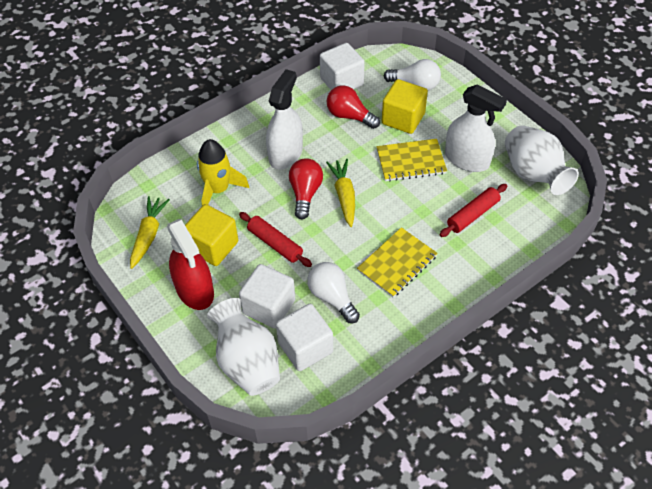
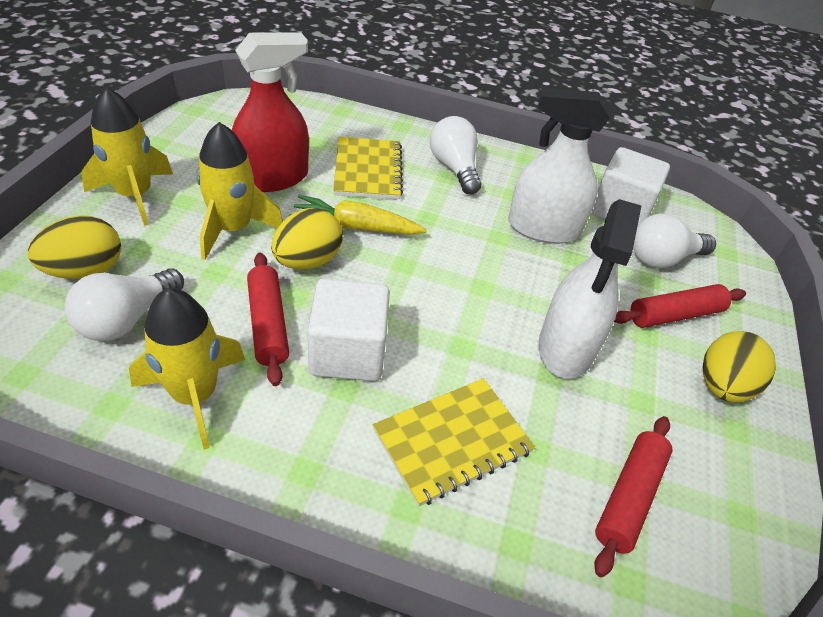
red light bulb: [289,158,323,219] [327,85,380,129] = 2 -> none = 0
red rolling pin: [239,212,312,267] [440,184,507,237] = 2 -> [247,253,289,386] [594,416,672,577] [614,284,746,328] = 3
white cube: [239,264,295,328] [276,304,333,371] [320,43,365,90] = 3 -> [308,278,390,381] [591,147,670,225] = 2
white light bulb: [307,262,360,323] [384,59,441,91] = 2 -> [64,268,184,341] [430,116,481,194] [633,213,716,268] = 3
white vase: [207,298,280,396] [505,125,579,195] = 2 -> none = 0
yellow carrot: [130,196,170,269] [326,159,355,227] = 2 -> [289,195,427,235] = 1
yellow cube: [185,204,238,266] [382,79,428,134] = 2 -> none = 0
yellow egg: none = 0 -> [28,215,121,279] [271,208,343,270] [702,331,776,402] = 3
yellow rocket: [197,139,249,206] = 1 -> [81,87,173,226] [129,288,245,450] [196,122,283,260] = 3

